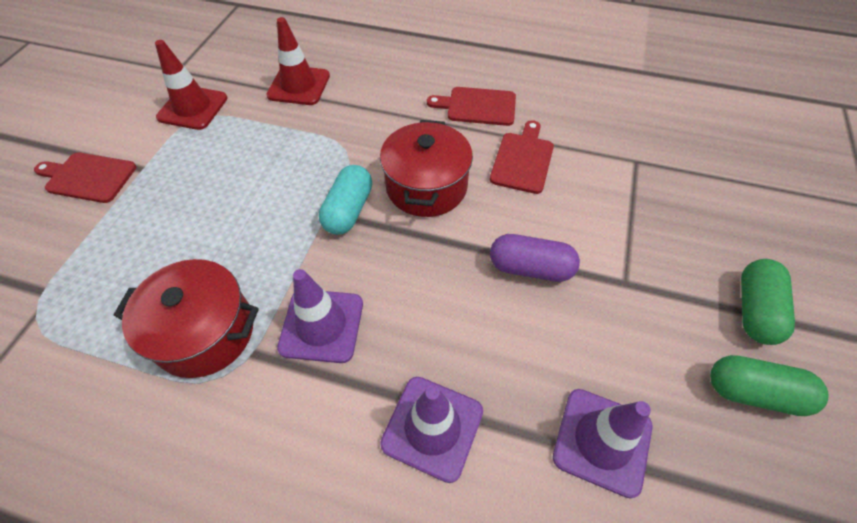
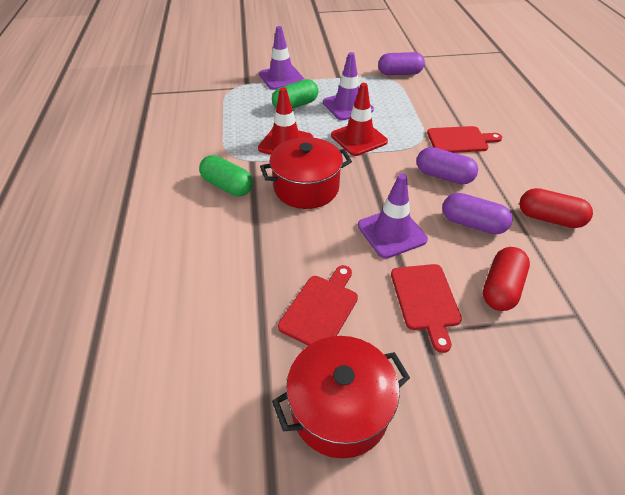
purple capsule: [490,234,580,282] = 1 -> [378,52,425,75] [417,147,478,184] [442,193,513,235] = 3
red capsule: none = 0 -> [483,247,530,311] [519,188,593,228] = 2
turquoise capsule: [319,165,372,235] = 1 -> none = 0

